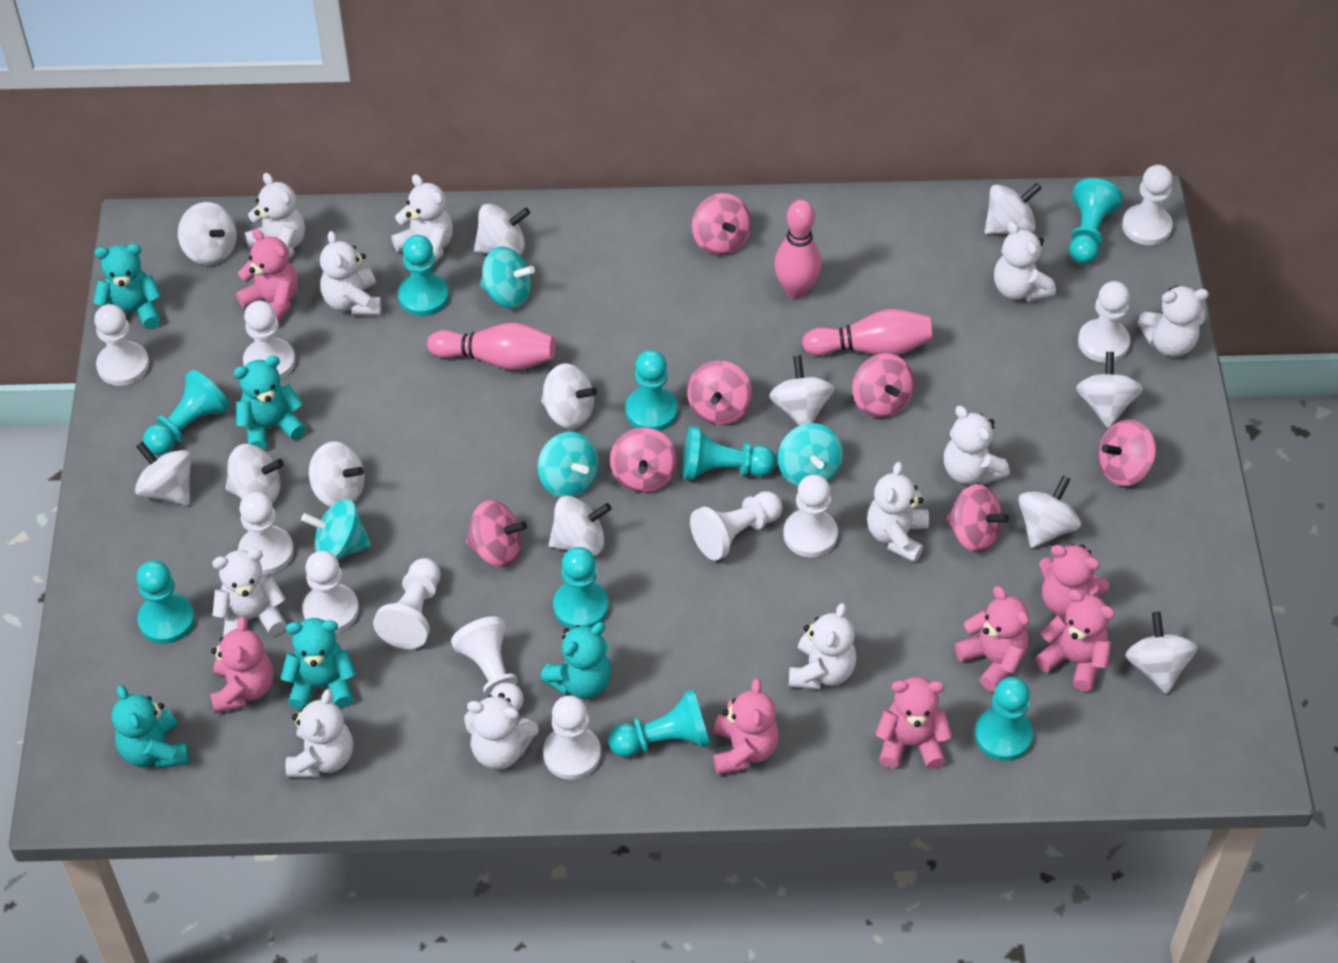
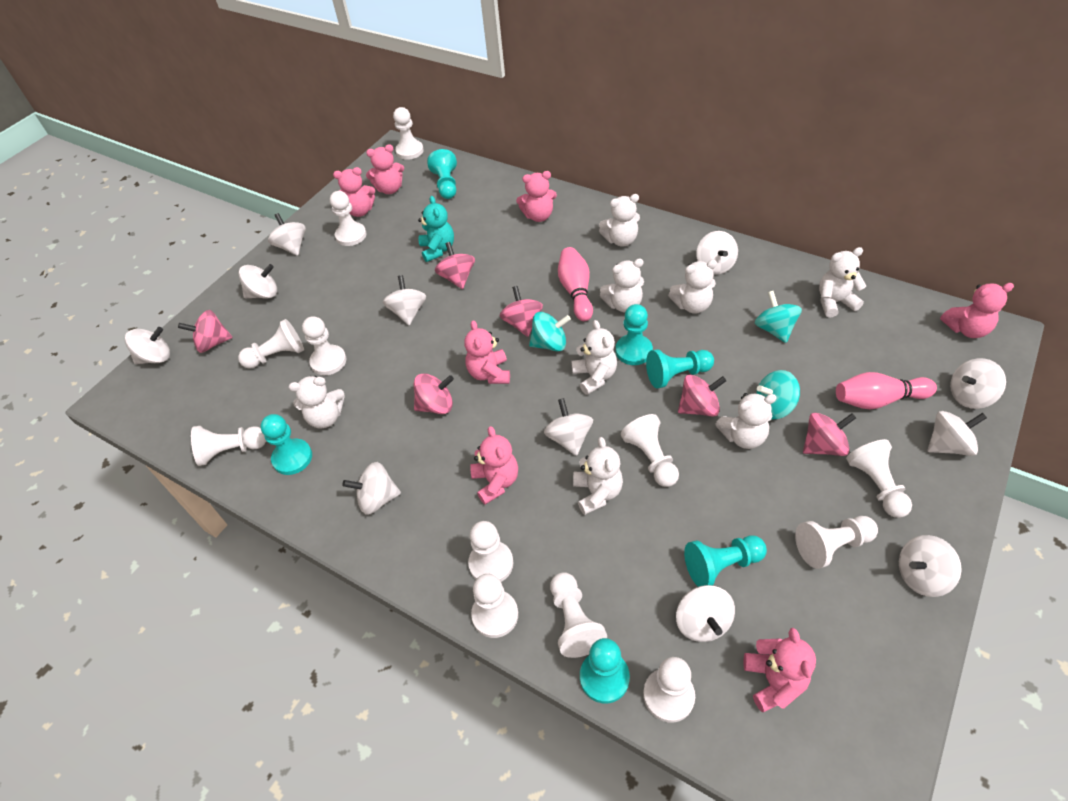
pink bowling pin: [427,323,556,370] [774,200,821,299] [802,309,933,356] = 3 -> [558,247,593,321] [836,372,937,409] = 2
pink spinning top: [466,500,527,567] [610,428,677,493] [687,360,752,425] [692,193,751,256] [852,353,914,418] [947,484,1009,553] [1098,419,1156,486] = 7 -> [178,310,233,353] [414,373,454,414] [435,242,475,289] [500,286,543,337] [678,375,726,417] [803,413,856,456] = 6
turquoise pawn: [137,560,195,644] [143,370,230,455] [398,235,449,316] [553,547,609,629] [608,689,711,757] [625,350,678,431] [683,426,776,480] [975,677,1033,761] [1069,178,1123,264] = 9 -> [260,414,312,475] [427,149,457,199] [580,638,630,704] [616,304,653,365] [646,349,714,388] [684,535,767,587] = 6
turquoise spinning top: [301,499,371,560] [480,246,535,309] [538,432,599,498] [778,423,843,487] = 4 -> [529,312,571,352] [755,291,802,343] [756,370,800,419] = 3
turquoise teddy bear: [93,244,161,329] [112,685,189,769] [233,356,306,450] [280,618,356,710] [540,622,611,699] = 5 -> [418,196,454,262] = 1
white pawn: [94,304,149,386] [238,492,294,575] [243,301,295,380] [302,551,359,633] [373,558,441,649] [451,616,524,711] [543,695,601,780] [690,491,783,561] [783,475,838,558] [1078,281,1130,363] [1122,165,1173,245] = 11 -> [191,426,266,466] [238,319,304,369] [302,316,346,375] [330,191,366,246] [393,107,424,160] [468,521,513,582] [471,574,518,638] [550,572,607,658] [621,414,679,487] [643,657,695,723] [795,516,878,569] [846,439,912,518] = 12
white spinning top: [135,441,191,505] [178,202,237,265] [226,444,284,504] [309,441,365,507] [474,204,530,256] [541,364,597,429] [549,496,611,556] [769,355,834,426] [984,183,1042,234] [1018,476,1081,548] [1076,352,1143,428] [1125,612,1197,694] = 12 -> [125,327,170,364] [238,264,277,298] [268,213,306,256] [342,462,401,515] [383,275,426,325] [544,398,593,456] [676,585,735,642] [696,231,738,275] [899,535,962,597] [928,411,987,456] [950,358,1006,409] = 11
white teddy bear: [212,549,286,637] [245,173,305,259] [286,689,353,778] [320,231,381,316] [391,174,453,263] [464,693,539,770] [789,603,857,689] [867,462,929,562] [944,406,1010,485] [994,221,1056,302] [1137,285,1209,357] = 11 -> [288,376,345,429] [571,320,617,395] [573,437,623,515] [599,194,640,247] [600,259,644,312] [668,260,717,314] [715,393,777,449] [819,247,866,318] = 8

